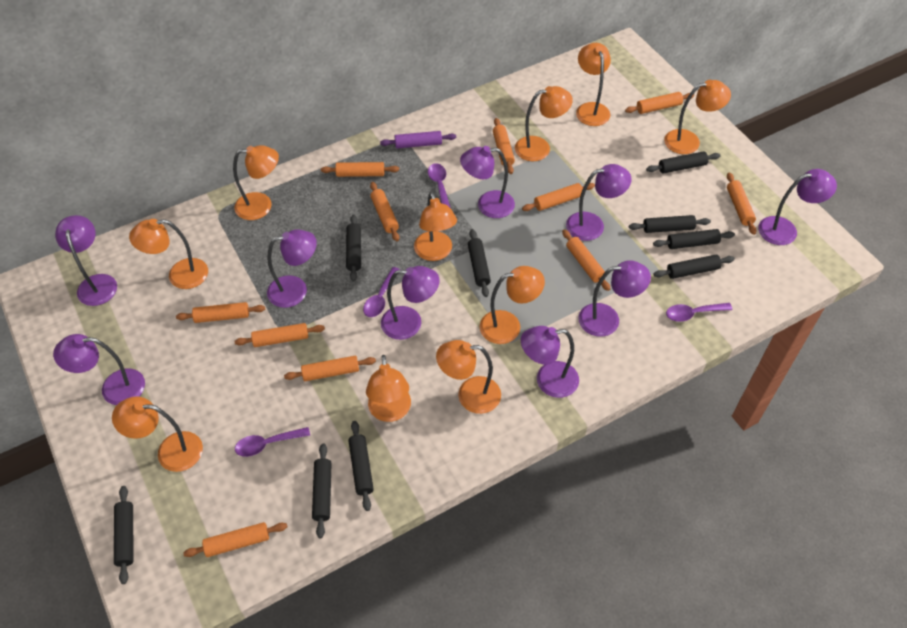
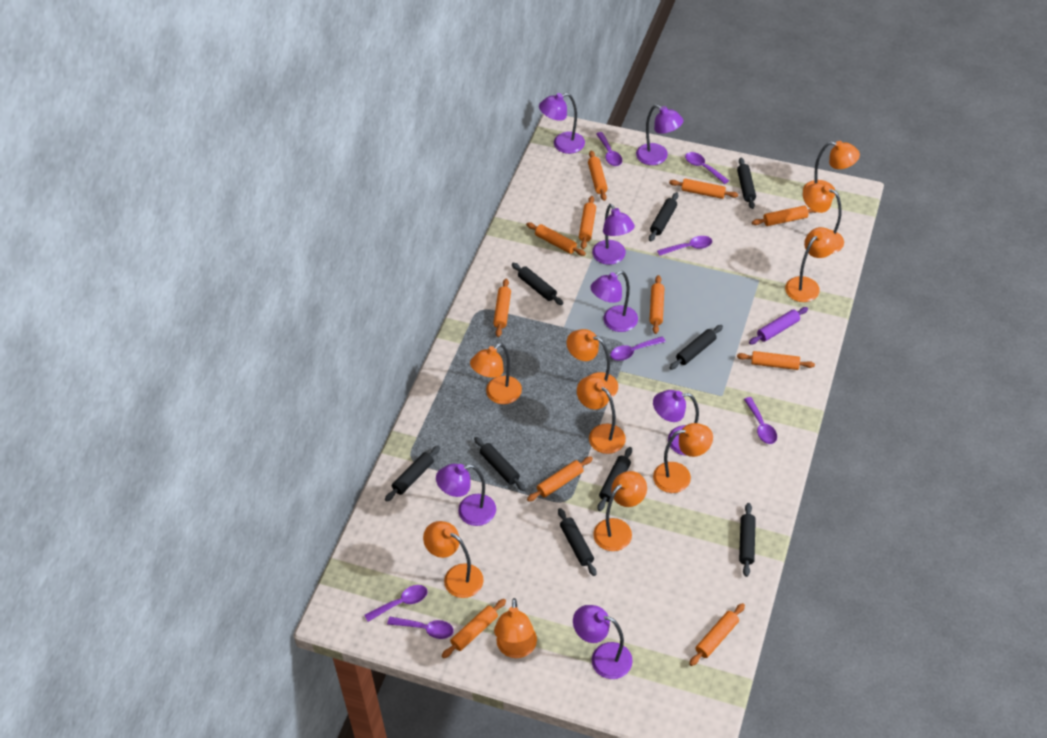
purple lamp: [53,334,145,405] [55,215,117,306] [267,230,317,308] [381,266,440,340] [460,146,515,218] [521,326,579,398] [566,164,631,241] [579,260,651,337] [758,169,837,245] = 9 -> [436,464,496,526] [539,93,585,154] [573,605,633,679] [590,271,638,332] [592,204,635,265] [636,105,684,165] [653,390,699,456] = 7
purple spoon: [235,427,310,457] [363,267,400,317] [428,163,451,208] [666,303,732,322] = 4 -> [365,585,428,622] [387,617,454,639] [596,132,622,166] [610,336,666,361] [657,236,712,256] [685,152,729,184] [744,397,777,444] = 7

